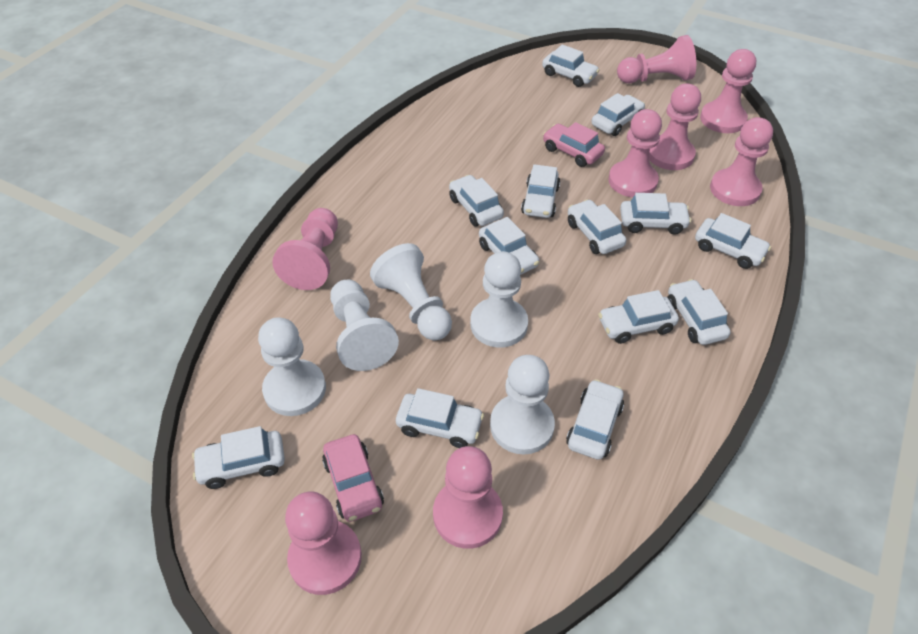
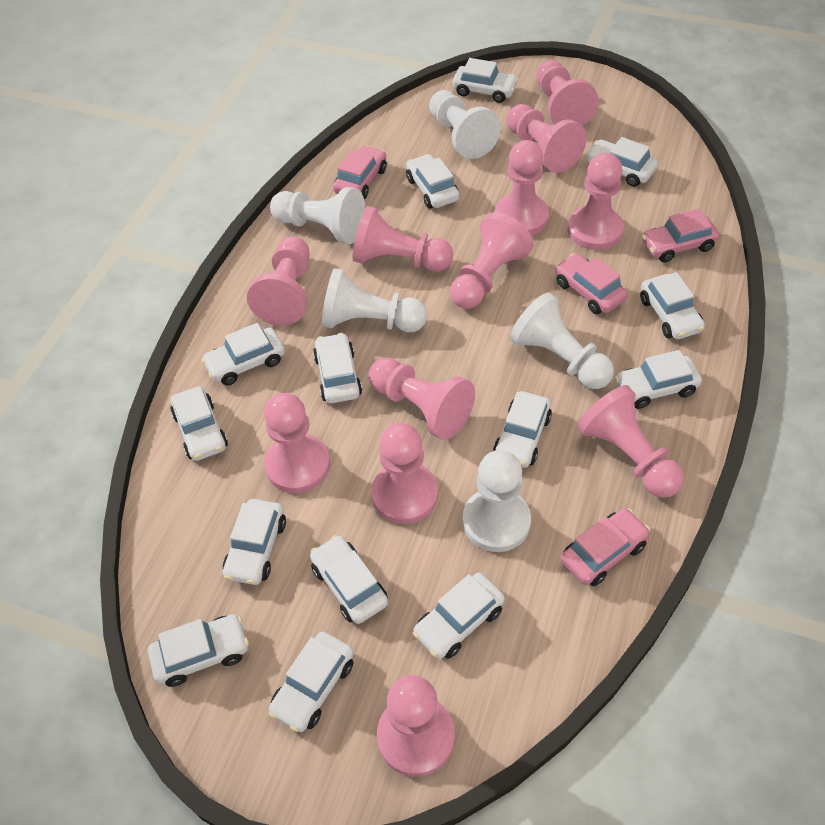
pink car: [322,434,384,522] [543,122,605,167] = 2 -> [333,146,387,199] [555,253,628,314] [561,508,650,586] [642,209,719,263] = 4
pink pawn: [272,208,338,290] [285,492,362,595] [433,446,503,549] [608,109,662,197] [617,35,696,84] [649,84,701,170] [700,49,756,133] [710,117,773,206] = 8 -> [247,236,310,326] [264,393,330,493] [353,206,453,272] [369,358,475,440] [371,423,438,524] [377,675,455,777] [450,212,534,309] [495,140,549,235] [507,104,586,173] [536,60,599,126] [568,153,624,250] [577,385,684,498] = 12
white car: [192,426,285,489] [396,388,484,448] [449,175,504,227] [479,217,539,275] [521,164,560,218] [542,44,600,87] [566,379,624,460] [568,199,626,254] [592,93,645,136] [598,290,679,344] [620,193,691,235] [667,279,731,345] [695,213,771,269] = 13 -> [148,614,249,687] [170,386,228,461] [201,323,284,385] [223,499,286,585] [268,631,354,732] [310,535,388,624] [313,333,362,403] [406,154,459,209] [413,573,505,659] [452,58,519,103] [493,391,552,468] [586,137,658,187] [615,350,702,409] [640,272,705,339] = 14

